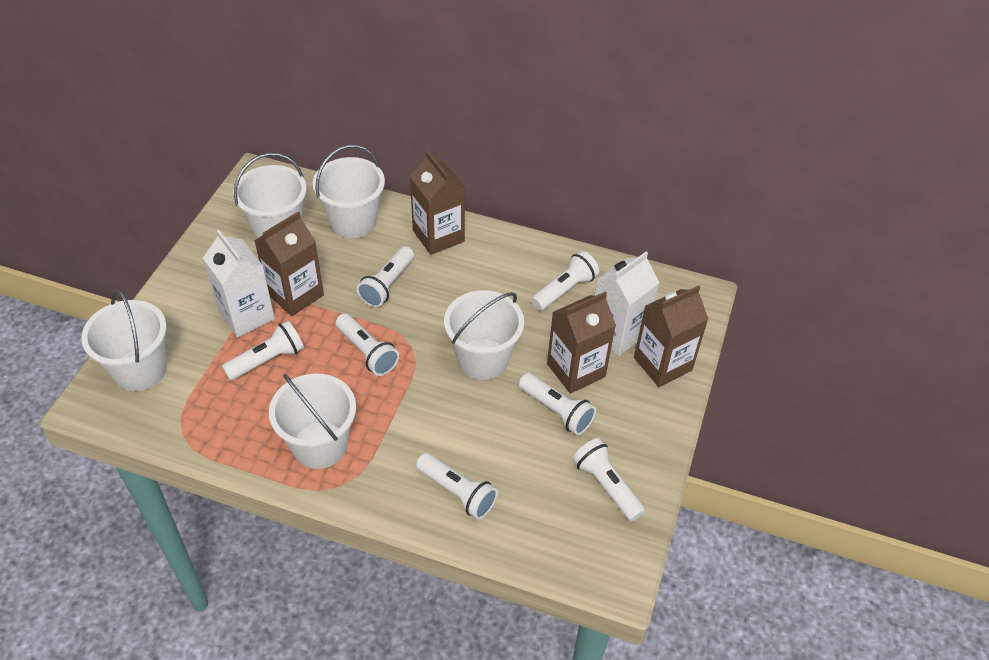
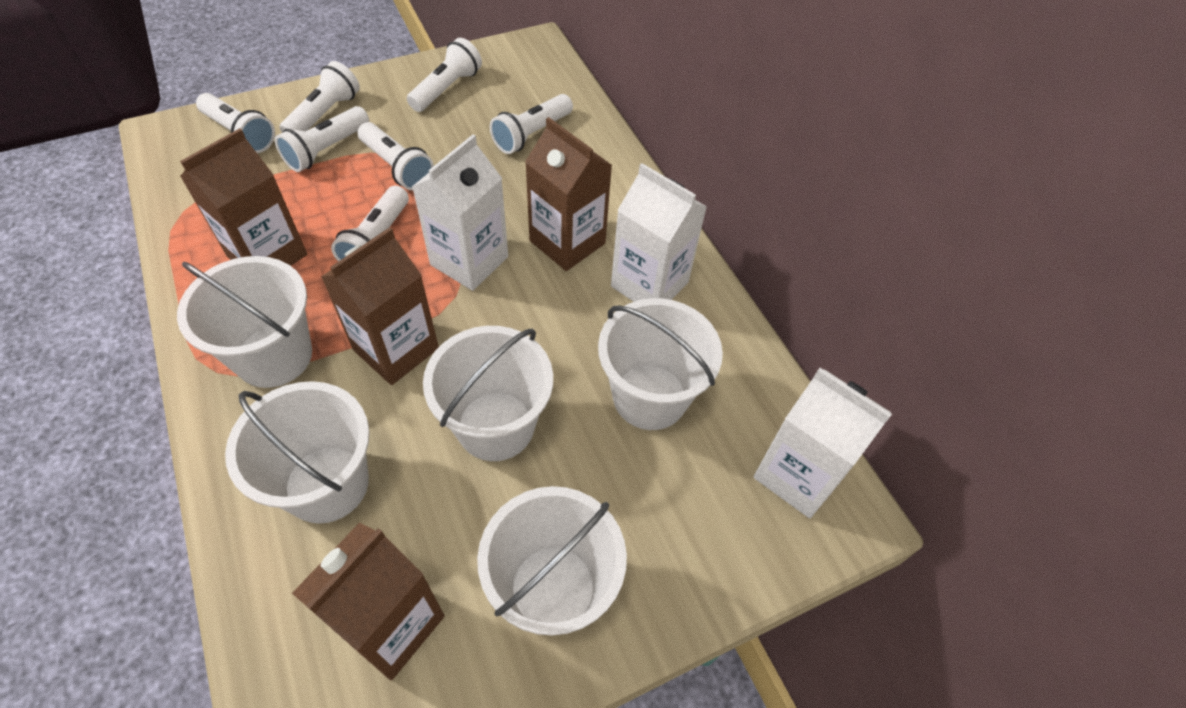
white carton: [203,230,275,337] [595,252,660,356] = 2 -> [412,134,508,291] [611,163,707,302] [753,368,892,518] = 3

